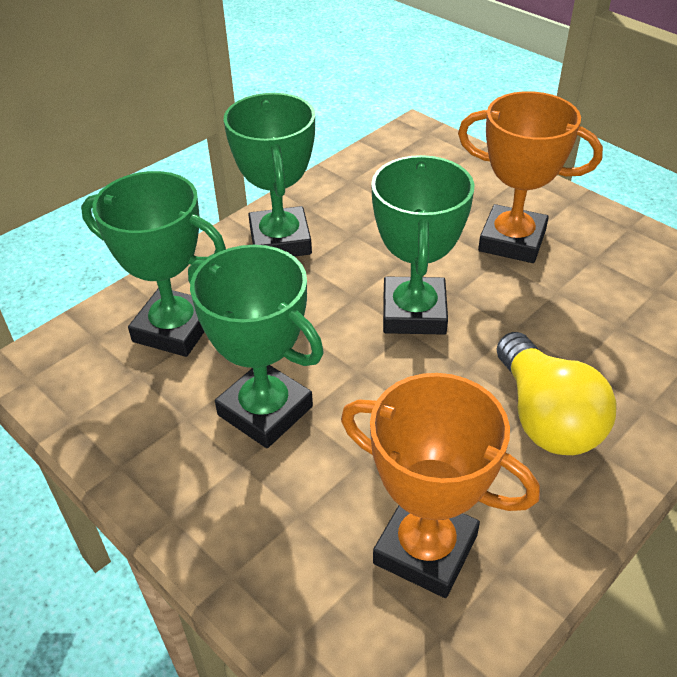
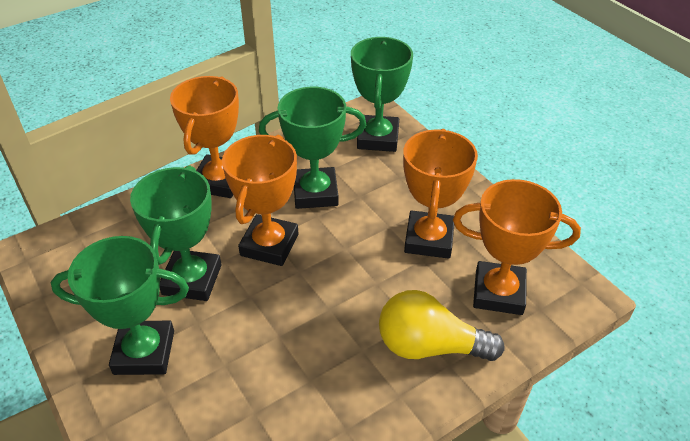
orange trophy: [341,373,540,598] [458,91,603,263] = 2 -> [170,76,239,198] [222,135,299,266] [403,129,478,259] [453,179,581,315] = 4

